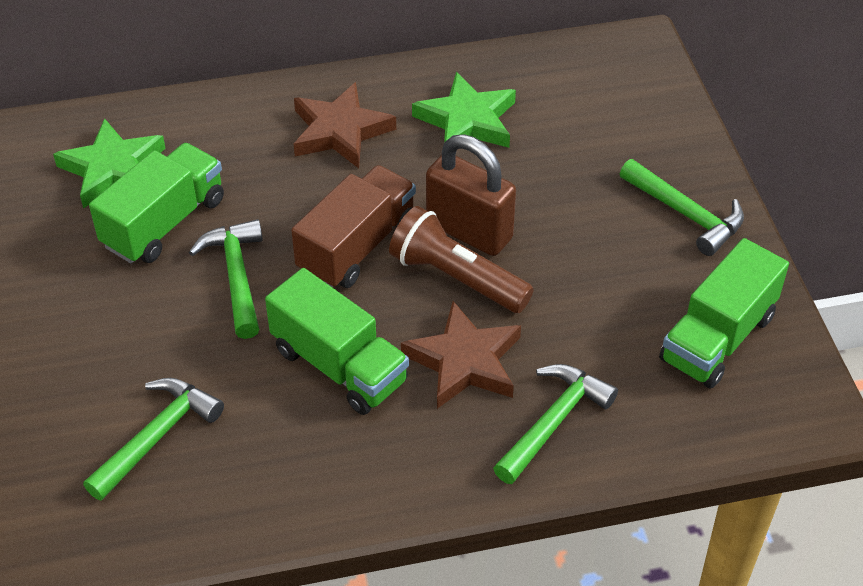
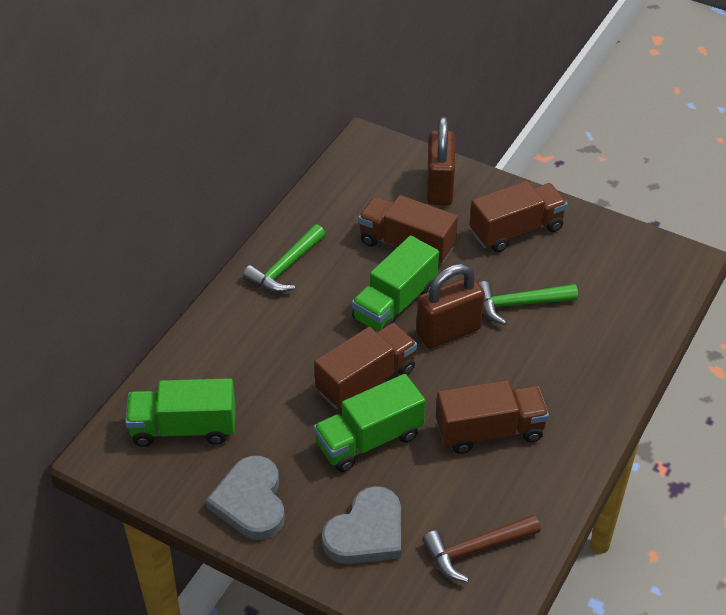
brown flashlight: [389,206,534,313] = 1 -> none = 0
brown hammer: none = 0 -> [422,514,541,583] = 1
brown padlock: [426,134,516,256] = 1 -> [416,264,485,348] [427,116,455,206] = 2
brown star: [294,82,396,168] [401,301,521,409] = 2 -> none = 0
brown truck: [291,165,416,288] = 1 -> [314,323,417,409] [358,195,458,264] [436,380,549,454] [470,181,568,252] = 4
green hammer: [83,378,224,501] [189,219,263,339] [493,364,618,484] [620,159,744,256] = 4 -> [243,224,325,293] [479,281,578,325] = 2
green star: [53,118,166,208] [412,72,516,148] = 2 -> none = 0
grey heart: none = 0 -> [206,456,285,540] [322,486,401,564] = 2

